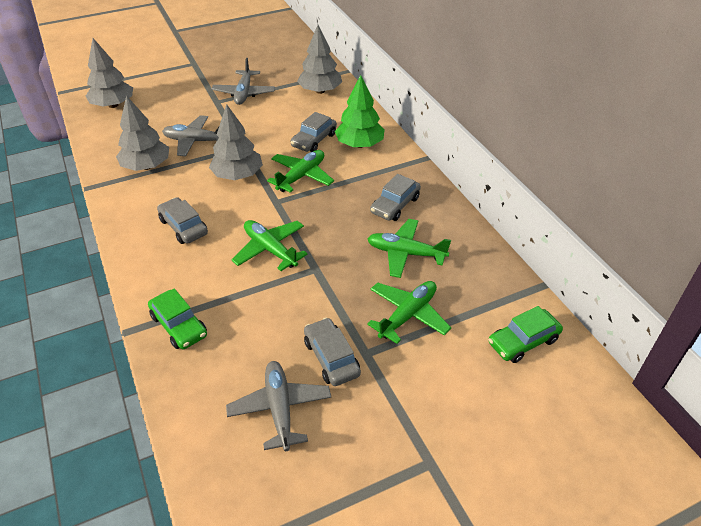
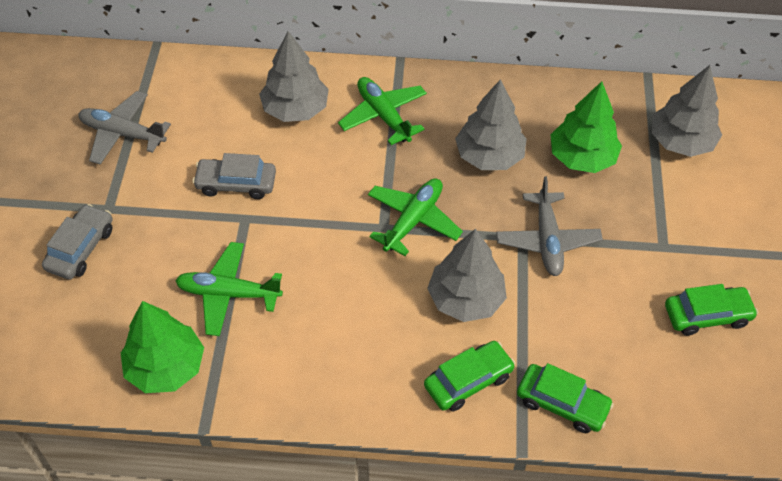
green car: [148,288,207,349] [488,306,563,363] = 2 -> [424,341,515,412] [517,363,614,433] [665,284,758,336] = 3
green plane: [232,220,308,271] [267,150,334,193] [367,219,451,278] [367,281,451,344] = 4 -> [175,242,283,336] [338,77,427,145] [368,178,463,256] = 3
green tree: [335,75,385,148] = 1 -> [121,301,204,393] [551,81,622,173] = 2
grey car: [157,197,208,244] [291,112,337,152] [304,318,361,386] [370,174,421,221] = 4 -> [42,204,113,280] [192,153,276,199] = 2
grey plane: [162,115,219,156] [211,58,275,105] [226,361,331,451] = 3 -> [78,91,171,165] [496,176,603,276] = 2

